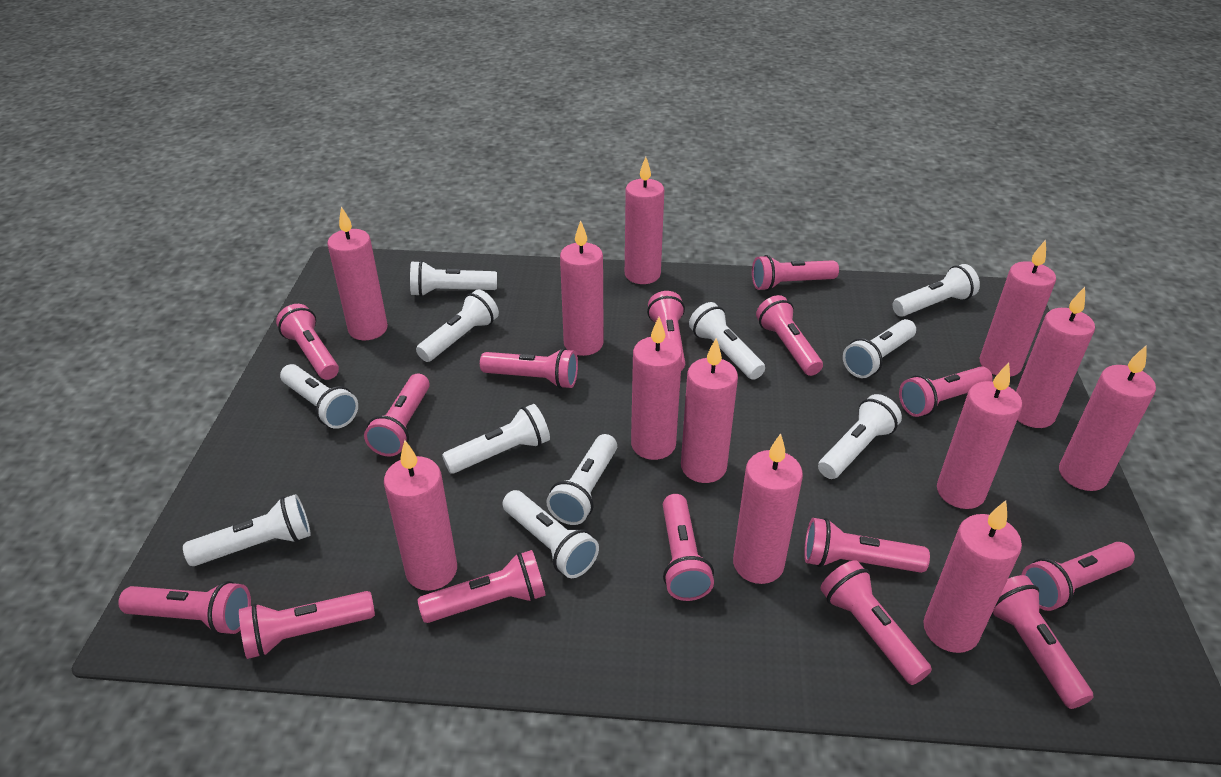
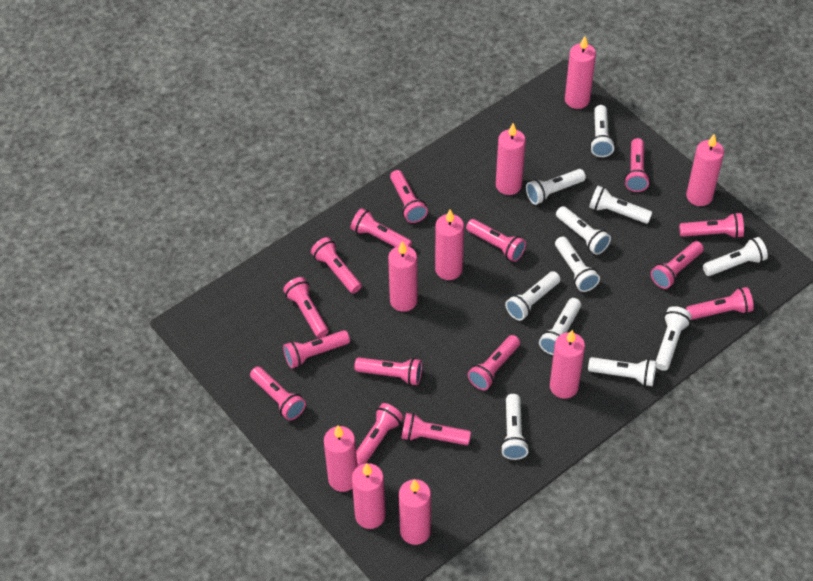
pink candle: [327,207,388,340] [384,440,457,591] [560,220,604,356] [625,157,664,284] [631,317,682,460] [681,338,738,483] [733,433,803,584] [923,500,1022,653] [937,362,1022,509] [980,240,1056,377] [1016,287,1095,428] [1059,345,1156,491] = 12 -> [324,426,357,492] [352,463,386,529] [388,241,418,312] [399,479,431,545] [435,209,464,280] [496,123,526,195] [550,330,585,399] [565,36,596,109] [686,134,724,206] = 9

